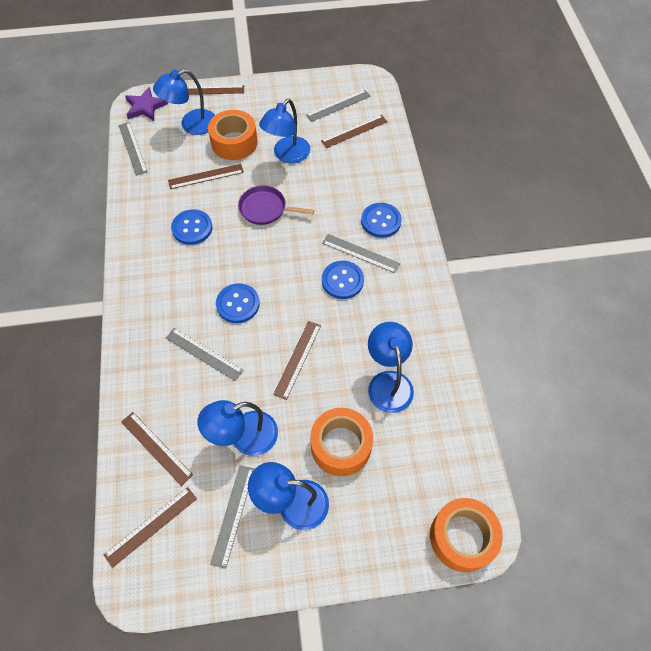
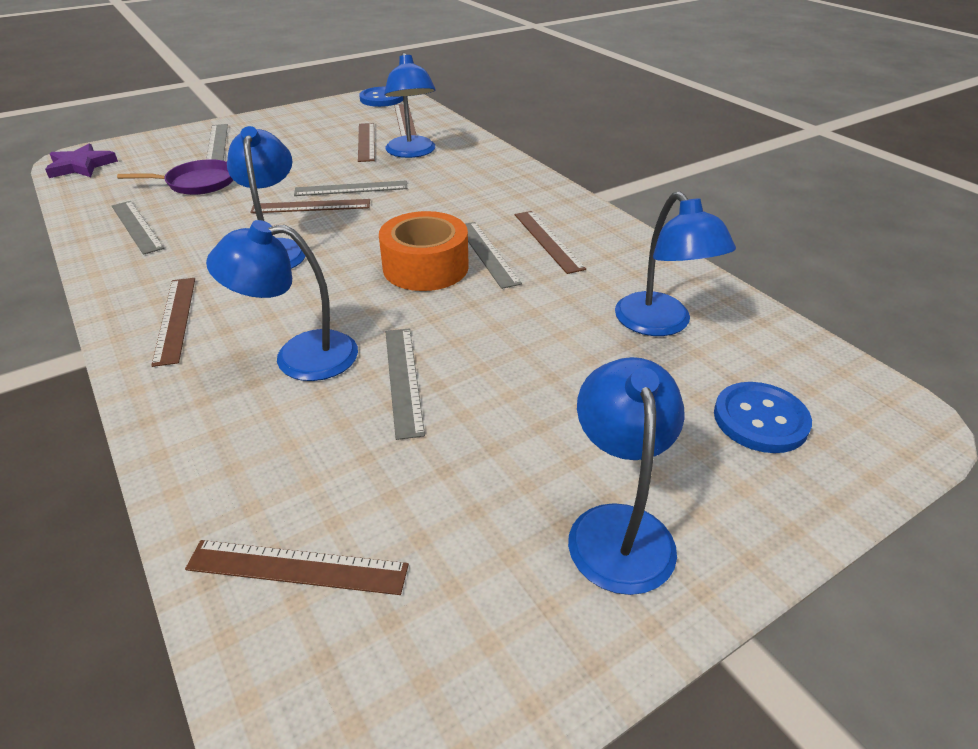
blue button: [171,209,212,245] [216,283,260,323] [322,261,364,299] [361,203,402,238] = 4 -> [359,87,403,107] [714,382,812,453] = 2
orange tape: [208,110,258,160] [310,408,373,476] [430,498,503,572] = 3 -> [379,211,469,291] = 1

